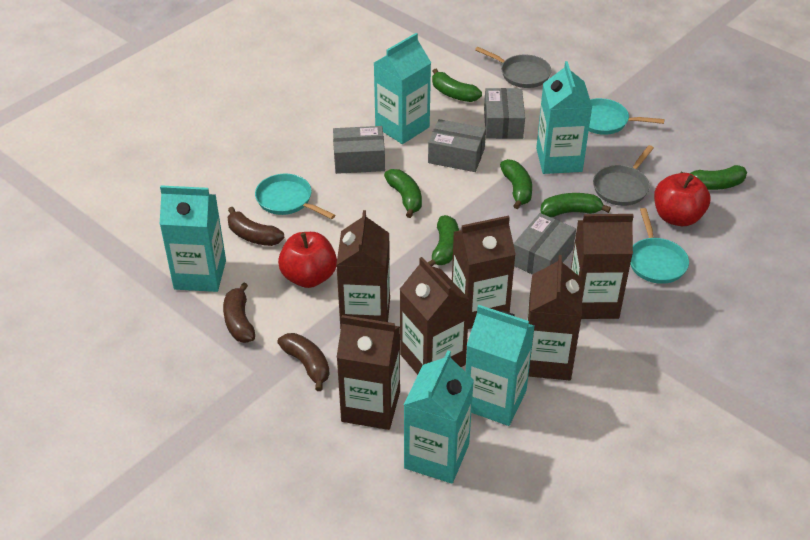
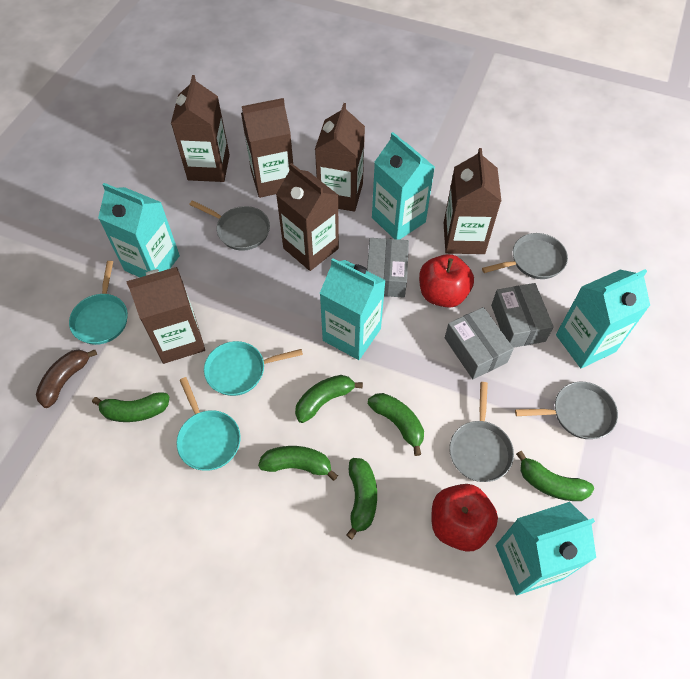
brown banana: [223,282,255,343] [227,207,284,246] [277,333,330,391] = 3 -> [36,349,97,408] = 1
grey box: [333,126,385,174] [428,119,486,172] [484,88,525,139] [514,213,576,274] = 4 -> [367,238,409,298] [445,307,514,379] [491,283,554,348] = 3
grey pan: [475,47,552,88] [593,145,654,206] = 2 -> [189,200,270,251] [449,382,514,482] [482,233,568,279] [515,382,618,439] = 4

